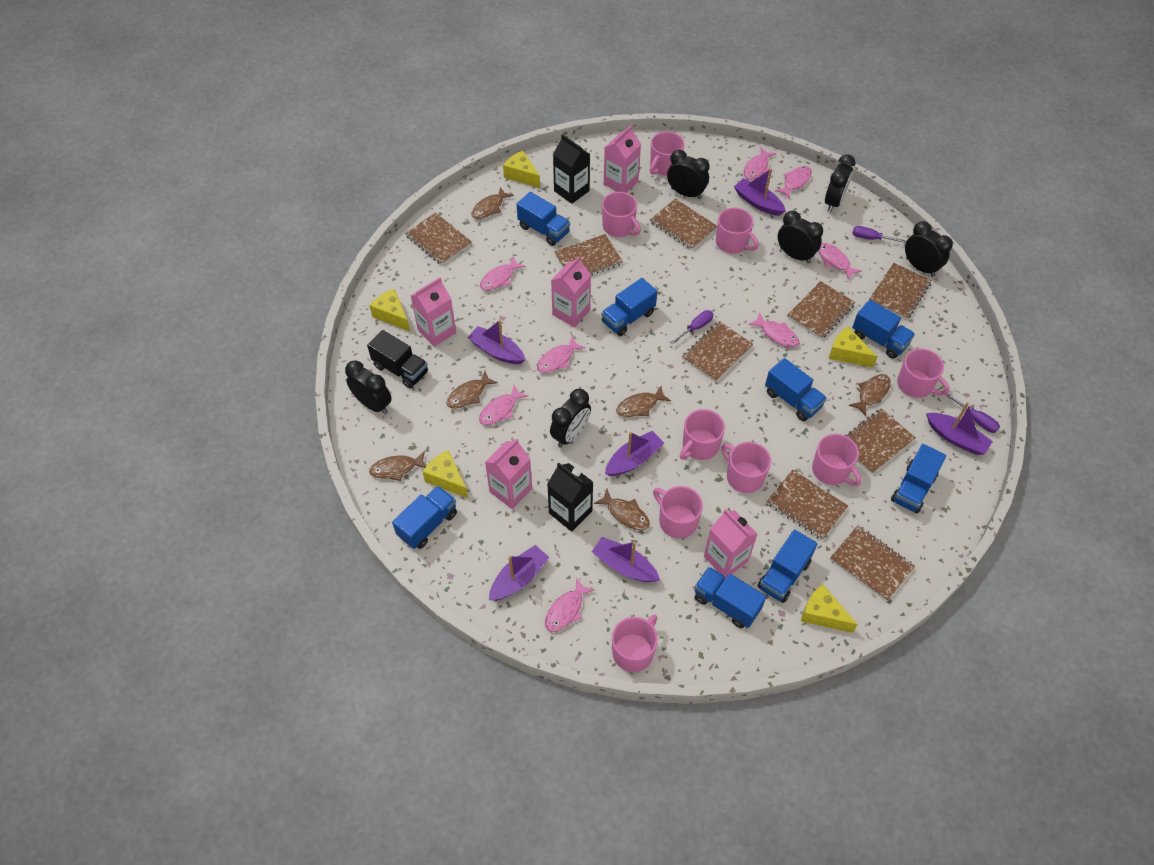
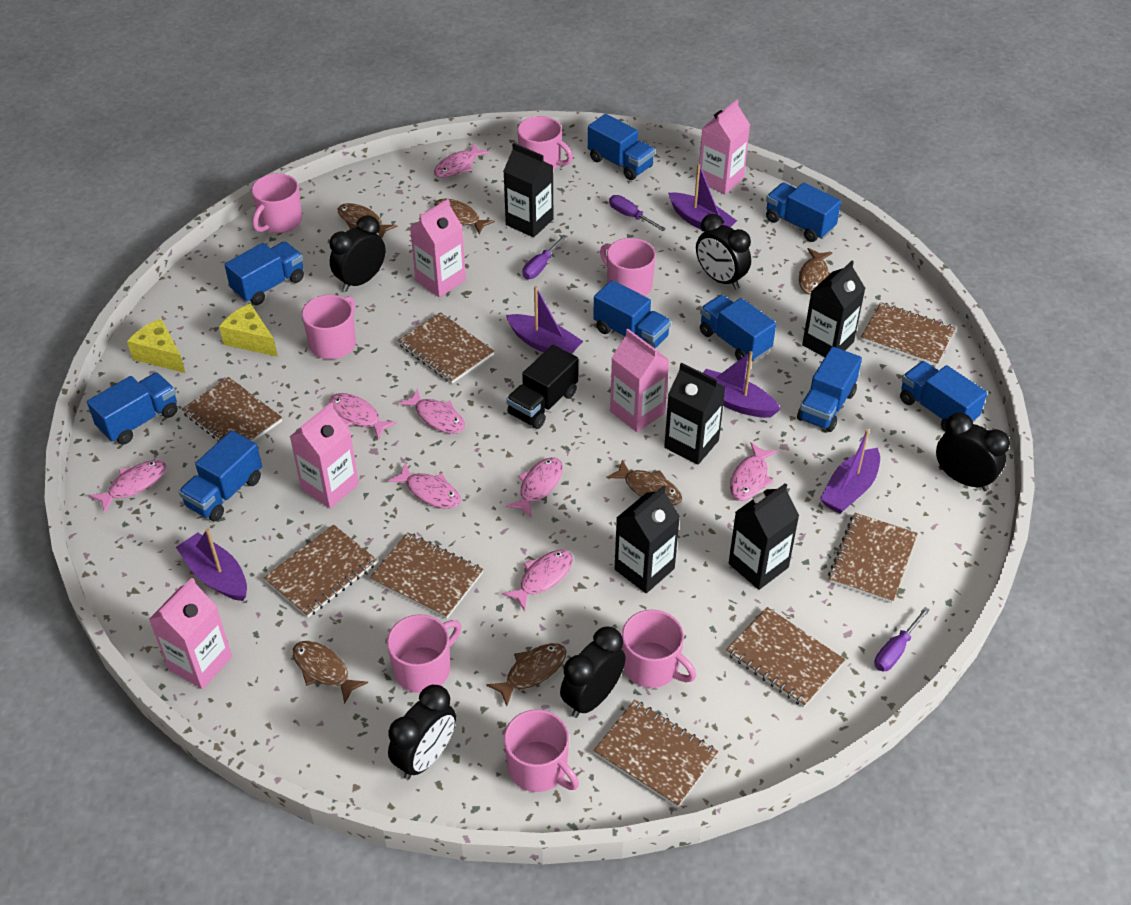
black carton: [547,462,593,532] [553,134,590,204] = 2 -> [503,143,553,237] [615,485,680,593] [664,363,726,465] [729,483,799,590] [802,261,866,357] = 5
black clock: [345,360,392,414] [550,389,591,448] [667,150,709,199] [778,211,823,263] [825,154,856,212] [905,221,953,277] = 6 -> [329,215,385,292] [388,685,456,780] [560,627,626,718] [696,214,751,290] [936,413,1010,491] = 5
blue truck: [392,486,457,549] [517,192,570,246] [601,278,657,336] [695,567,766,628] [757,530,817,603] [765,358,827,421] [852,300,915,359] [891,444,946,514] = 8 -> [87,373,178,445] [179,431,262,521] [224,241,304,305] [588,114,655,180] [593,280,671,348] [700,295,776,362] [766,182,841,242] [797,346,862,432] [900,361,987,432] = 9
brown notebook: [405,213,472,265] [555,234,623,275] [650,199,717,250] [682,321,753,382] [767,470,848,540] [787,281,855,339] [830,525,915,601] [845,408,916,474] [869,263,932,320] = 9 -> [182,377,282,442] [264,524,377,618] [370,532,483,619] [398,312,494,384] [593,700,719,807] [726,607,845,707] [828,513,918,603] [861,302,956,367] = 8
pink mug: [602,192,641,237] [612,615,658,672] [650,132,684,176] [653,486,703,538] [680,409,725,460] [716,208,759,254] [721,442,771,493] [812,434,862,486] [897,349,950,398] = 9 -> [251,173,302,233] [302,295,356,359] [387,615,461,693] [504,709,579,792] [517,116,573,170] [600,238,656,296] [622,610,696,688] = 7
purple boat: [468,320,526,364] [489,545,549,600] [592,537,660,582] [605,431,664,476] [734,169,786,216] [926,402,993,455] = 6 -> [176,528,247,601] [506,286,583,354] [668,164,737,229] [703,351,781,418] [820,429,880,514] = 5
yellow cheese: [370,289,410,332] [423,450,468,498] [503,151,540,188] [801,584,858,633] [829,327,878,368] = 5 -> [127,319,185,373] [219,303,278,357] = 2

